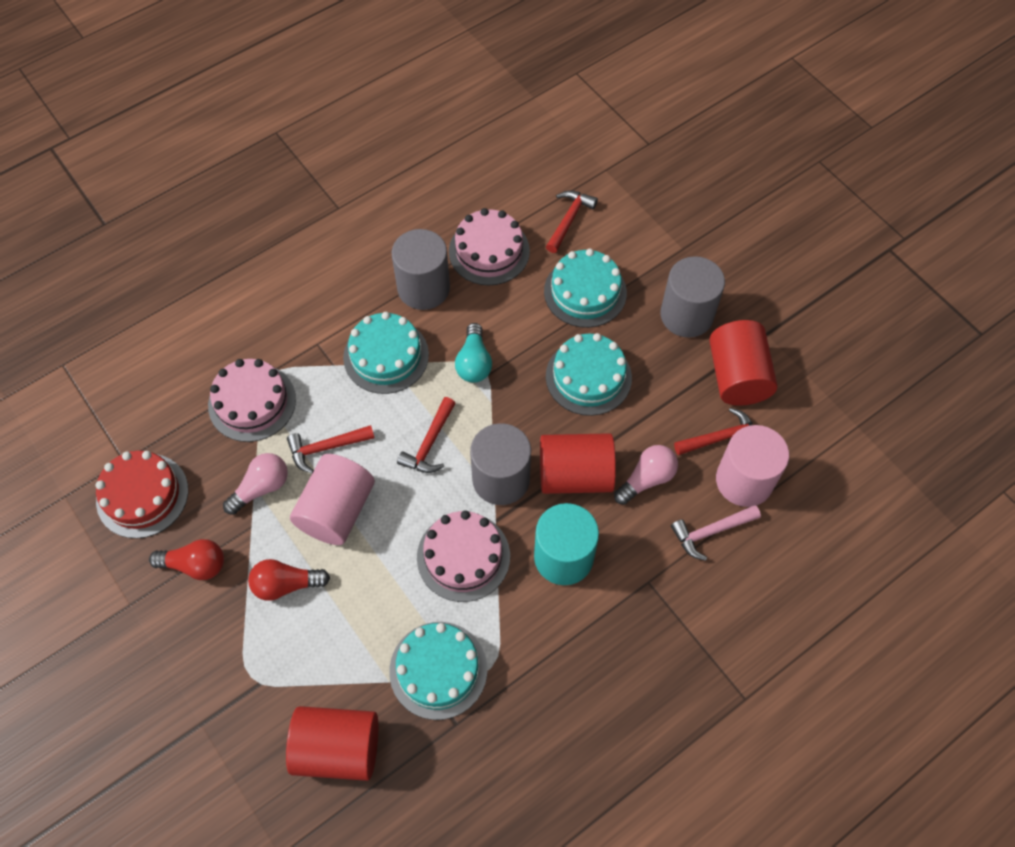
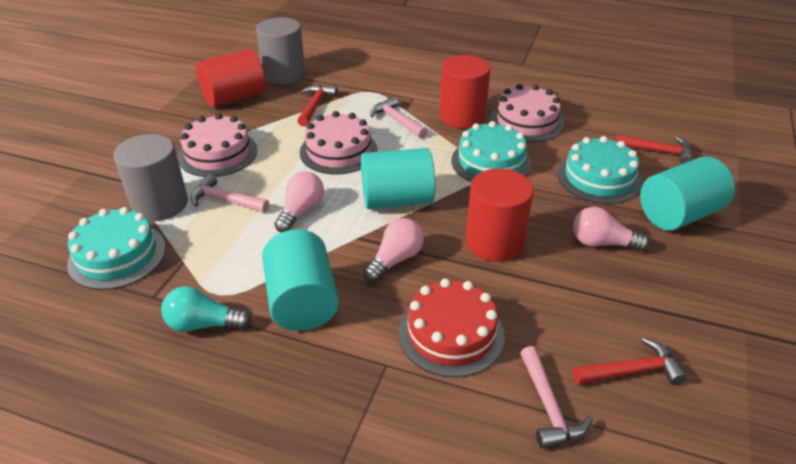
grey cylinder: [392,229,450,310] [470,423,531,505] [660,256,725,338] = 3 -> [114,134,188,221] [256,17,305,84] = 2
pink cylinder: [290,454,375,545] [716,425,789,507] = 2 -> none = 0
pink hammer: [671,505,761,561] = 1 -> [191,174,269,213] [370,97,428,139] [520,346,593,448] = 3
pink light bulb: [223,453,288,515] [614,445,678,505] = 2 -> [274,171,324,233] [363,218,424,282] [573,207,650,251] = 3
red hammer: [287,425,375,473] [397,397,456,473] [546,190,598,253] [674,408,753,455] = 4 -> [297,85,338,126] [573,337,687,385] [615,134,693,164] = 3
red light bulb: [149,539,224,580] [248,559,330,601] = 2 -> none = 0
turquoise cake: [343,312,429,394] [389,622,487,720] [544,248,627,328] [546,333,632,416] = 4 -> [67,207,166,290] [451,121,531,182] [557,136,642,204] = 3
turquoise cylinder: [534,503,599,585] = 1 -> [262,229,339,331] [361,148,435,209] [640,156,735,231] = 3

